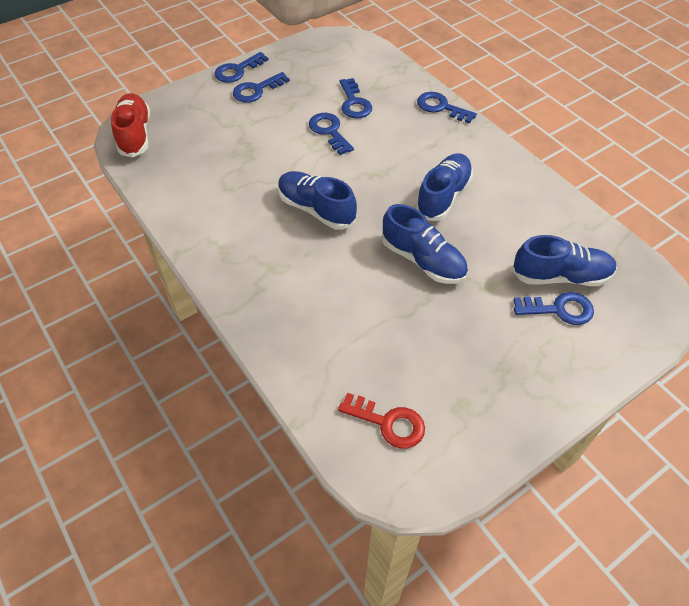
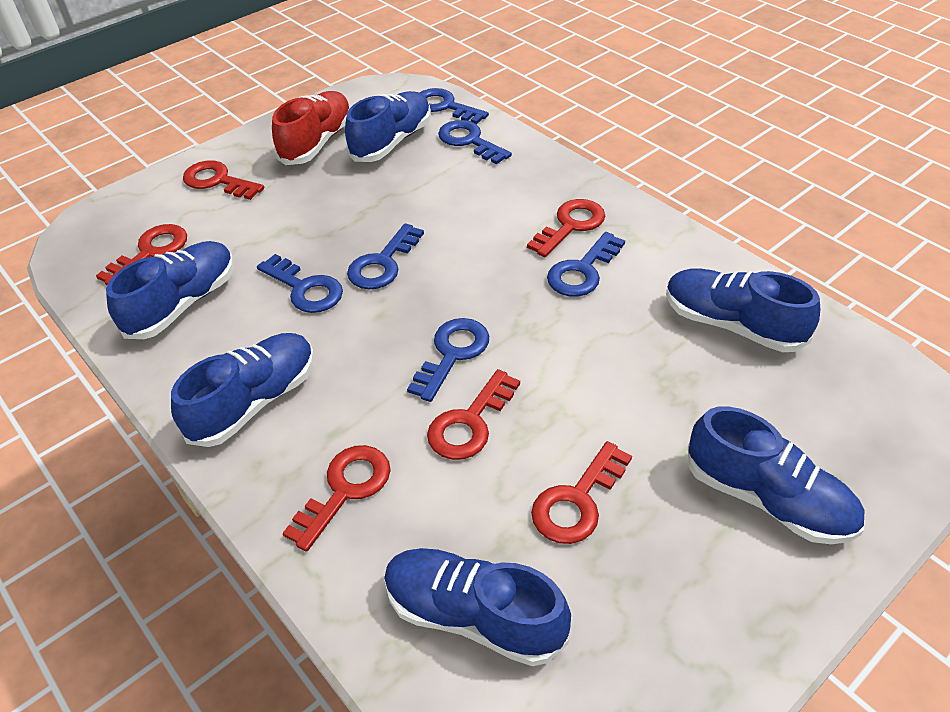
blue shoe: [278,171,357,230] [382,204,468,284] [415,153,473,221] [512,235,617,286] = 4 -> [106,241,234,339] [171,333,314,447] [345,91,431,162] [384,548,571,666] [666,268,820,352] [688,406,864,544] = 6
red key: [338,393,425,448] = 1 -> [96,224,187,285] [183,161,264,200] [283,445,391,552] [427,369,520,460] [527,199,605,257] [531,441,632,544] = 6

